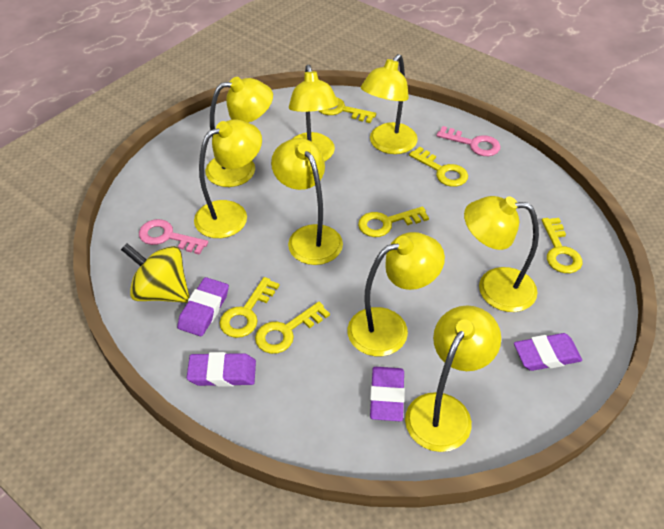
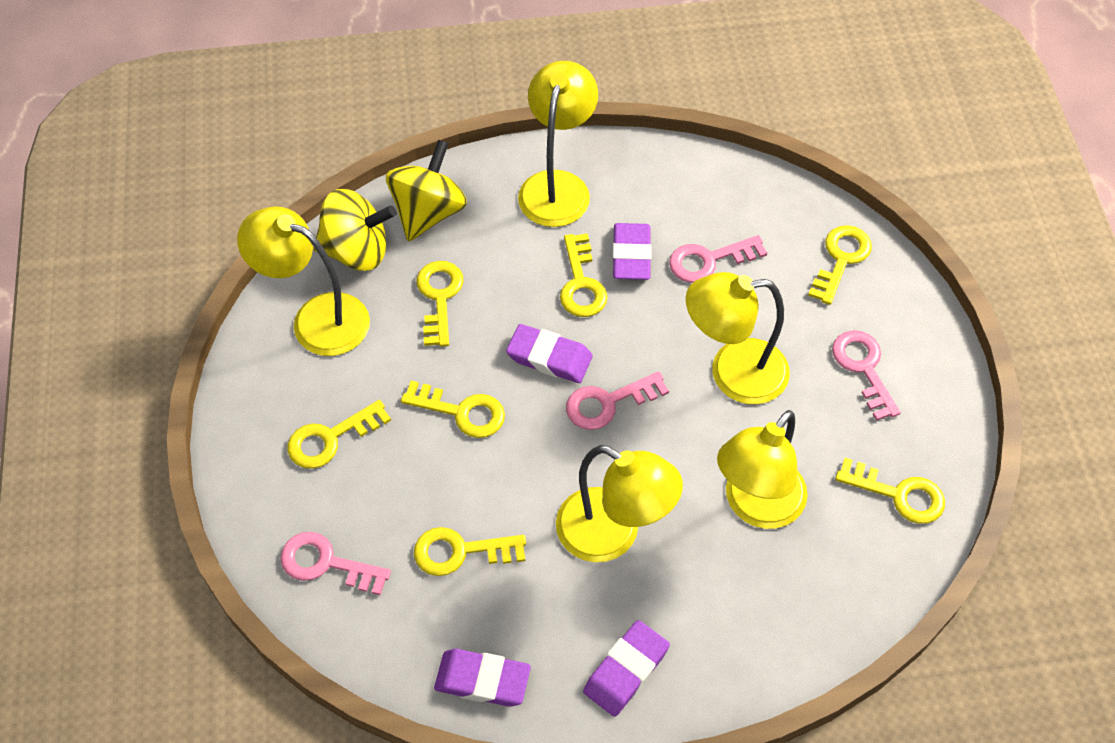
pink key: [139,219,208,255] [436,126,501,156] = 2 -> [280,532,391,595] [566,371,669,430] [669,235,767,283] [832,330,901,421] = 4
yellow key: [219,277,280,338] [255,302,330,354] [319,97,376,123] [358,206,429,237] [409,147,468,187] [542,218,582,273] = 6 -> [287,400,391,469] [401,381,505,438] [414,527,526,576] [416,261,464,347] [560,233,608,317] [808,225,872,305] [835,458,945,524] = 7
yellow lamp: [194,119,262,238] [205,77,273,187] [271,138,343,265] [289,65,339,162] [347,232,445,356] [361,54,418,154] [405,306,501,452] [464,196,539,312] = 8 -> [237,206,370,356] [518,61,598,227] [556,445,683,562] [686,272,790,404] [717,410,808,529] = 5
yellow spinning top: [121,243,189,303] = 1 -> [313,189,397,271] [386,140,467,241] = 2

